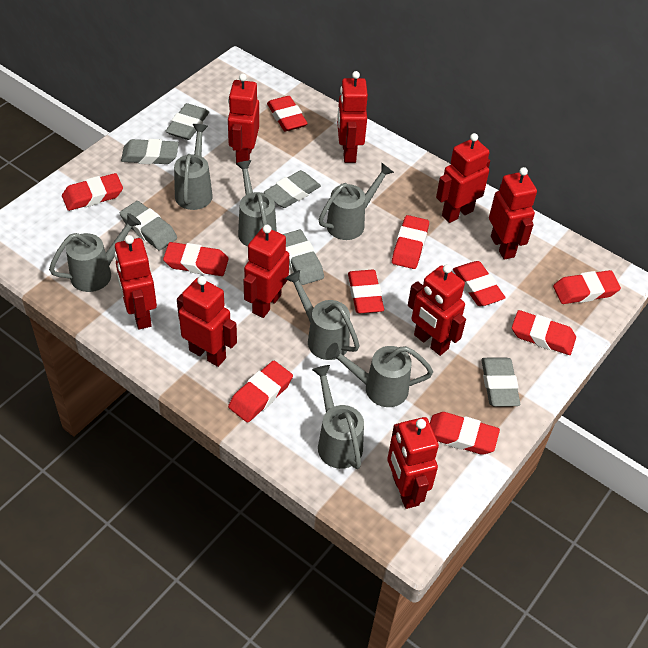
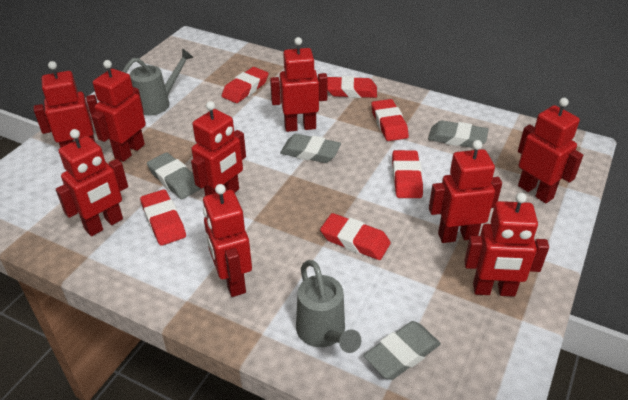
grey eraser: [120,201,177,251] [121,139,179,164] [165,103,209,140] [264,170,321,208] [283,230,324,285] [482,357,520,407] = 6 -> [147,152,201,199] [280,134,341,163] [363,321,441,380] [428,120,489,148] = 4
grey watering can: [49,213,141,292] [174,124,213,210] [236,160,277,247] [285,270,360,360] [312,365,364,469] [319,163,394,240] [325,343,433,407] = 7 -> [122,48,194,116] [296,260,362,353] = 2
red eraser: [62,173,123,211] [163,242,229,276] [228,361,293,423] [267,96,308,131] [348,270,384,313] [392,215,429,269] [430,412,500,455] [453,261,505,306] [512,310,576,355] [553,270,621,304] = 10 -> [140,189,186,246] [222,67,269,103] [320,213,391,260] [327,76,377,98] [371,99,409,141] [392,150,423,198] = 6

